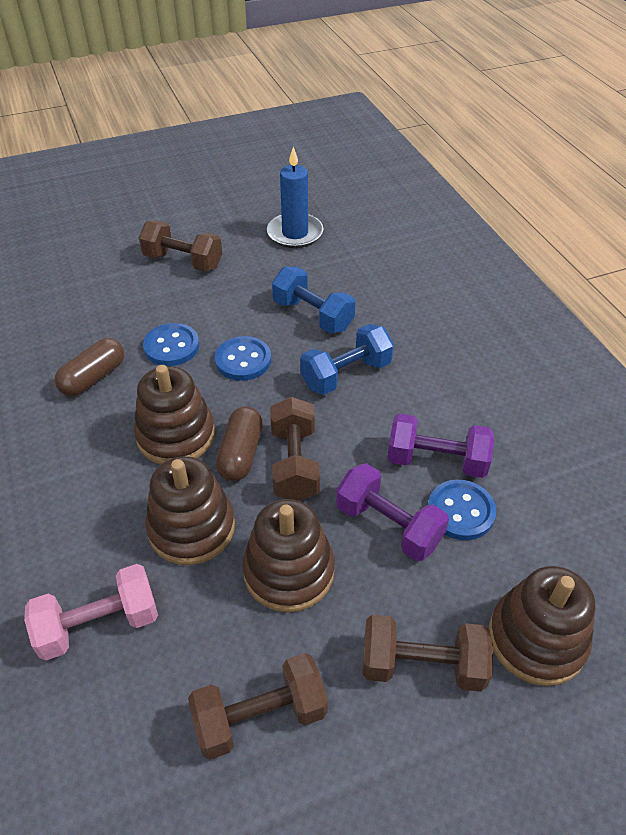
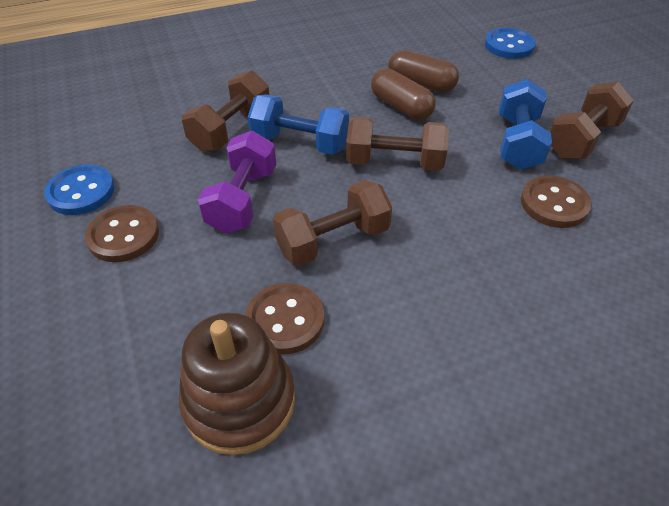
blue button: [143,323,199,366] [215,336,271,381] [428,480,496,540] = 3 -> [44,165,115,215] [485,28,536,59] = 2
blue candle: [267,147,324,248] = 1 -> none = 0
brown button: none = 0 -> [85,205,159,262] [245,283,324,354] [521,176,592,228] = 3
brown stacking toy: [134,365,215,464] [145,456,235,565] [242,499,335,613] [489,566,595,686] = 4 -> [179,313,295,455] = 1
pink dumbbell: [24,564,158,661] = 1 -> none = 0
purple dumbbell: [336,463,449,561] [387,413,494,478] = 2 -> [198,131,276,233] = 1

